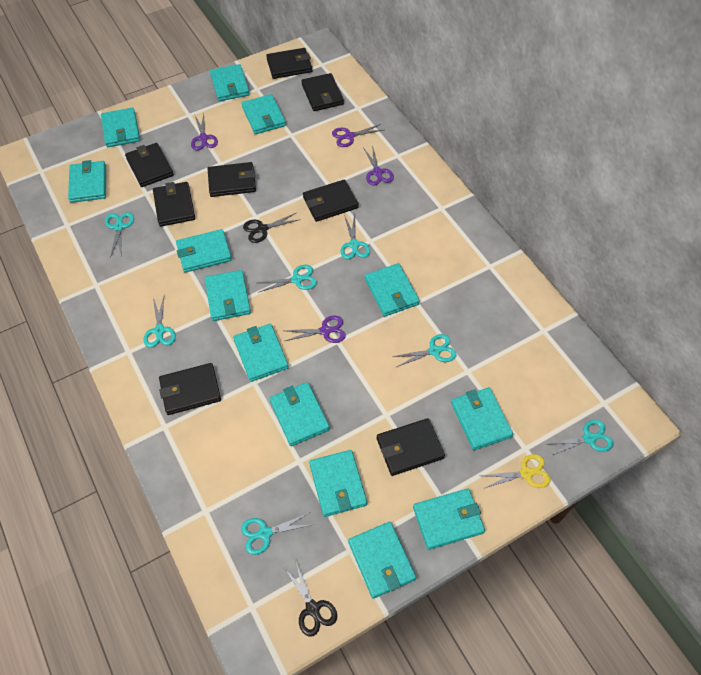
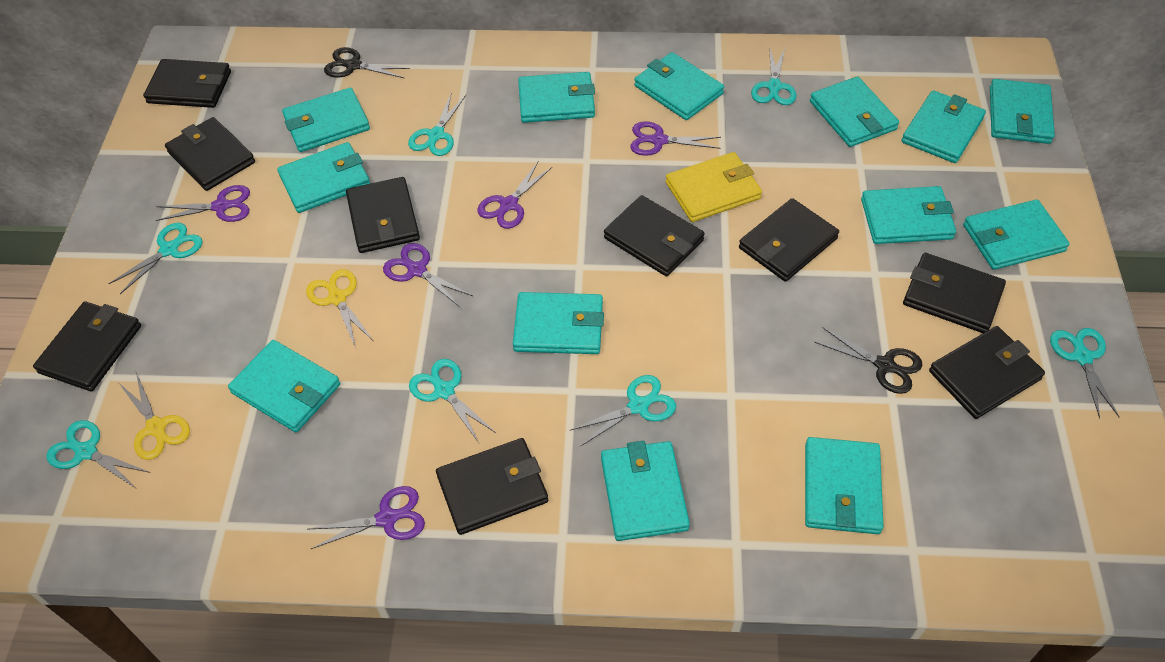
black wallet: [125,143,174,187] [153,182,195,227] [159,363,221,415] [208,162,256,197] [266,48,313,79] [301,73,344,111] [303,179,359,222] [377,418,445,476] = 8 -> [33,302,141,391] [143,59,231,108] [165,117,255,191] [346,177,420,253] [436,438,548,535] [604,195,705,276] [739,198,839,282] [903,253,1006,333] [929,326,1045,419] = 9
purple scissors: [191,113,218,150] [285,316,346,343] [332,124,383,147] [364,145,394,186] = 4 -> [156,185,250,222] [307,486,425,549] [383,243,473,307] [477,162,552,229] [630,121,721,156] = 5
yellow scissors: [481,454,551,488] = 1 -> [118,372,190,460] [306,269,373,348] = 2
yellow wallet: none = 0 -> [666,152,762,222] = 1

